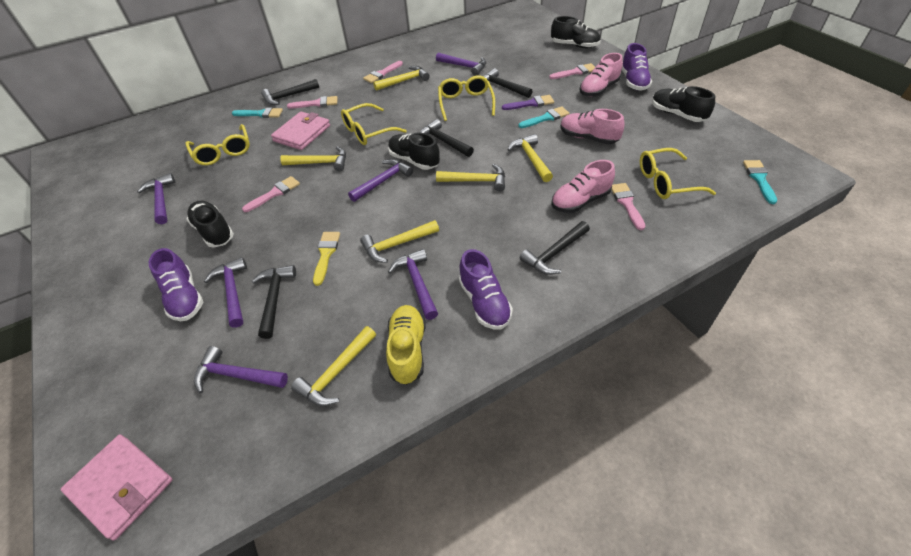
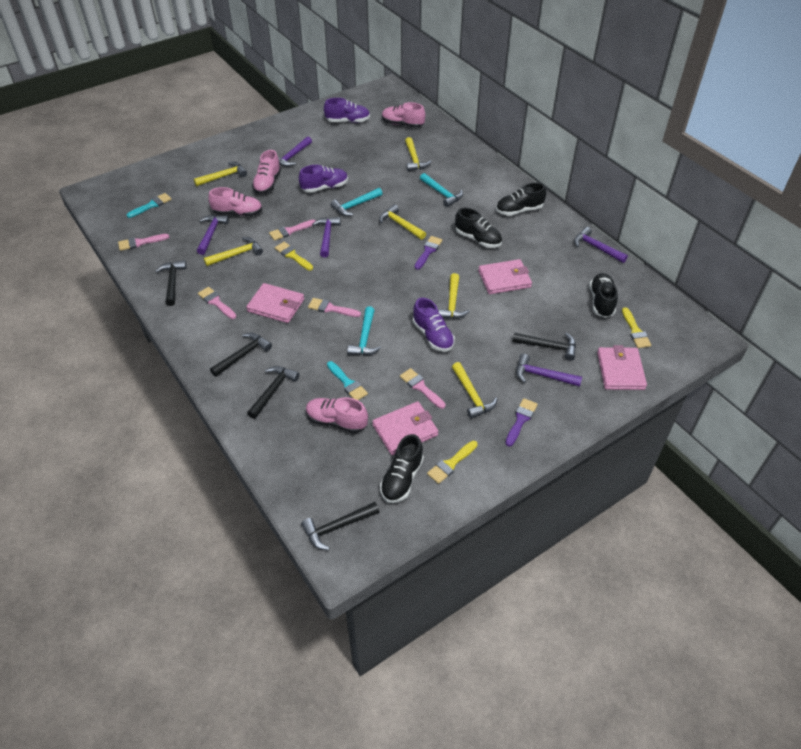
pink shoe: [551,160,615,213] [560,109,624,144] [579,53,623,97] = 3 -> [208,187,262,216] [252,150,281,194] [306,397,368,433] [382,102,425,128] = 4
pink wallet: [60,435,173,540] [271,112,330,150] = 2 -> [246,283,304,323] [372,401,438,455] [478,259,532,294] [597,345,647,390] = 4
purple brush: [502,95,554,110] = 1 -> [415,236,442,270] [505,398,538,446] = 2
purple hammer: [137,173,175,224] [194,346,288,393] [204,257,247,328] [348,159,413,202] [388,249,438,320] [436,53,486,76] = 6 -> [197,215,229,255] [278,136,312,167] [312,217,341,258] [516,354,582,387] [574,227,628,263] = 5
turquoise brush: [232,107,283,118] [518,106,569,128] [743,160,777,204] = 3 -> [127,193,172,218] [327,361,368,400] = 2
turquoise hammer: none = 0 -> [330,188,383,216] [347,306,381,356] [420,173,463,207] = 3
yellow brush: [313,232,340,286] = 1 -> [275,242,313,270] [427,441,478,484] [622,307,651,348] = 3
yellow glasses: [185,124,250,165] [341,103,407,145] [438,75,495,121] [640,148,716,199] = 4 -> none = 0
yellow shoe: [386,305,425,385] = 1 -> none = 0

